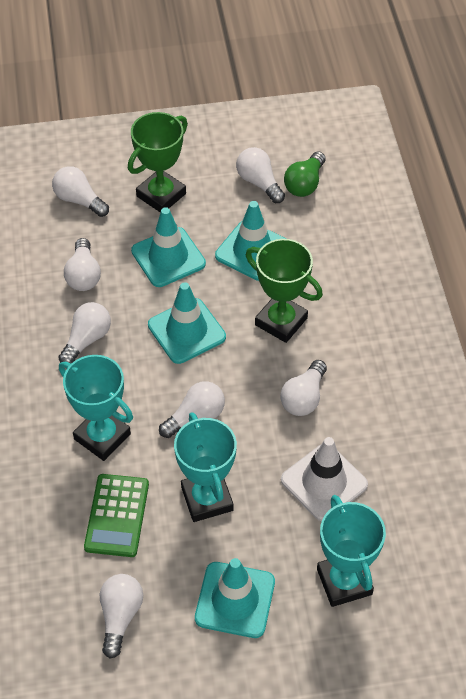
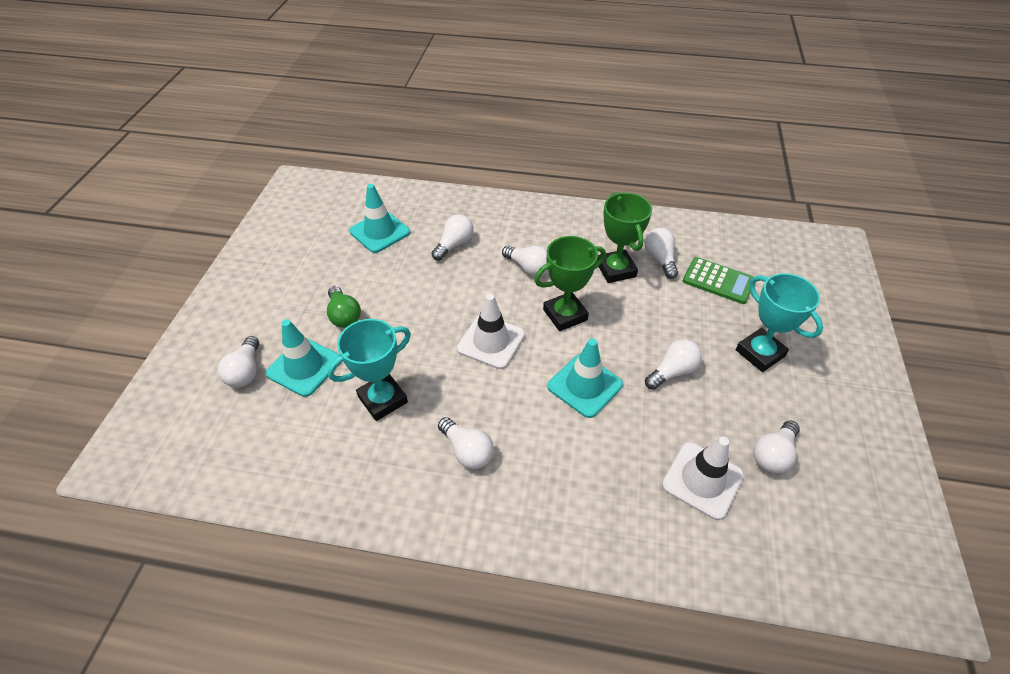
turquoise traffic cone: [131,207,206,287] [148,282,226,364] [195,558,275,638] [215,201,286,281] = 4 -> [266,319,340,397] [349,184,410,253] [548,339,623,418] = 3
turquoise trophy: [59,355,133,461] [174,412,237,522] [317,495,386,607] = 3 -> [328,319,411,421] [736,273,823,372] = 2
white traffic cone: [281,437,368,521] = 1 -> [457,294,525,369] [662,437,744,520] = 2

